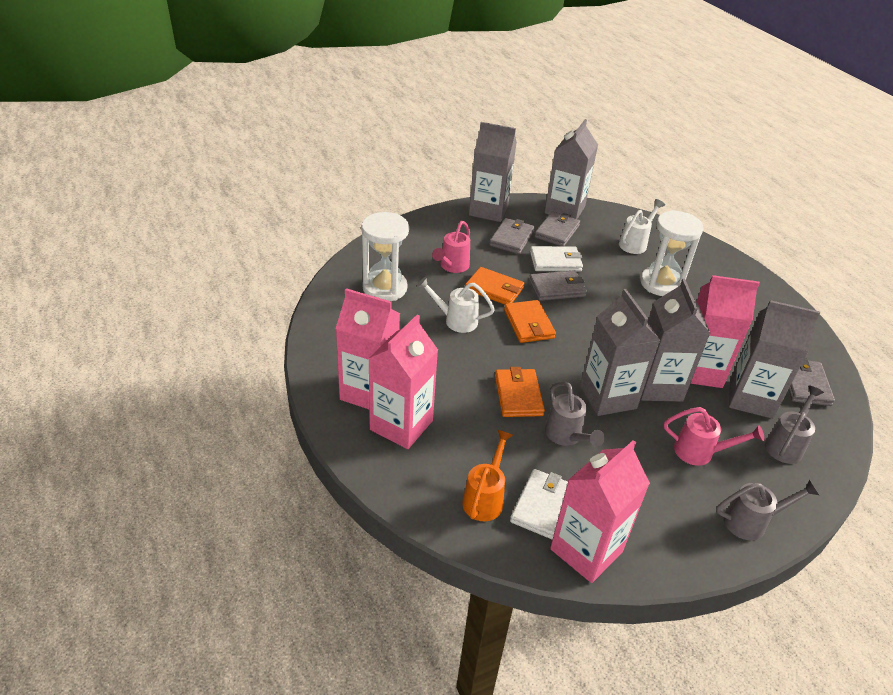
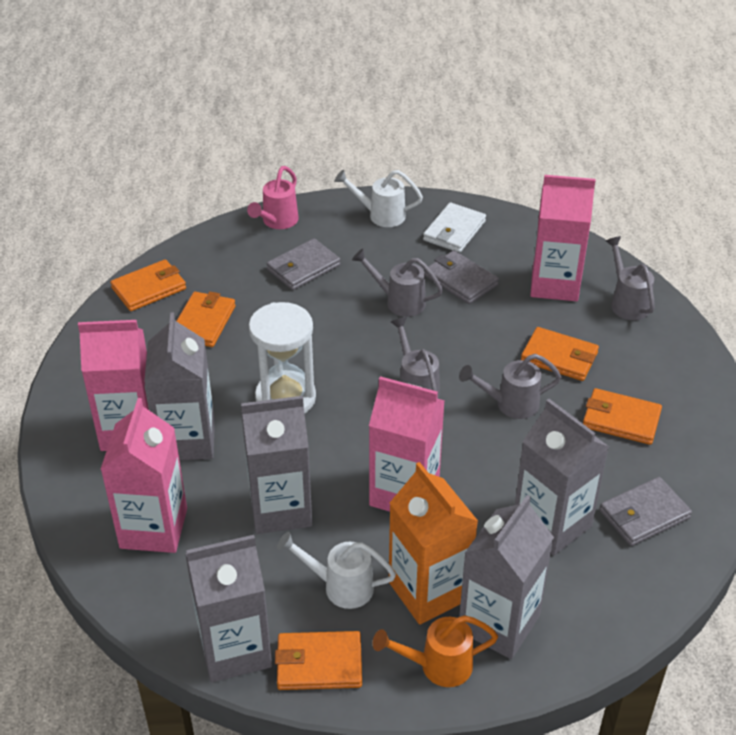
grey wallet: [489,218,535,254] [529,270,587,301] [535,212,580,246] [789,358,835,406] = 4 -> [267,238,340,290] [425,250,499,304] [600,477,692,546] = 3
grey watering can: [545,381,605,447] [716,479,819,540] [765,386,824,464] = 3 -> [352,248,443,317] [391,317,440,399] [459,354,561,419] [606,236,655,320] = 4
orange carton: none = 0 -> [389,462,478,625] = 1
orange wallet: [465,267,524,305] [495,367,545,417] [504,300,556,343] = 3 -> [110,259,186,311] [177,291,236,347] [275,631,362,690] [521,327,599,381] [583,388,662,445] = 5
pink watering can: [432,221,470,273] [664,407,765,466] = 2 -> [247,166,299,229] = 1
white hourglass: [361,212,409,301] [640,210,704,296] = 2 -> [249,302,316,414] = 1
white wallet: [510,469,568,539] [530,246,583,271] = 2 -> [423,203,486,253] = 1

